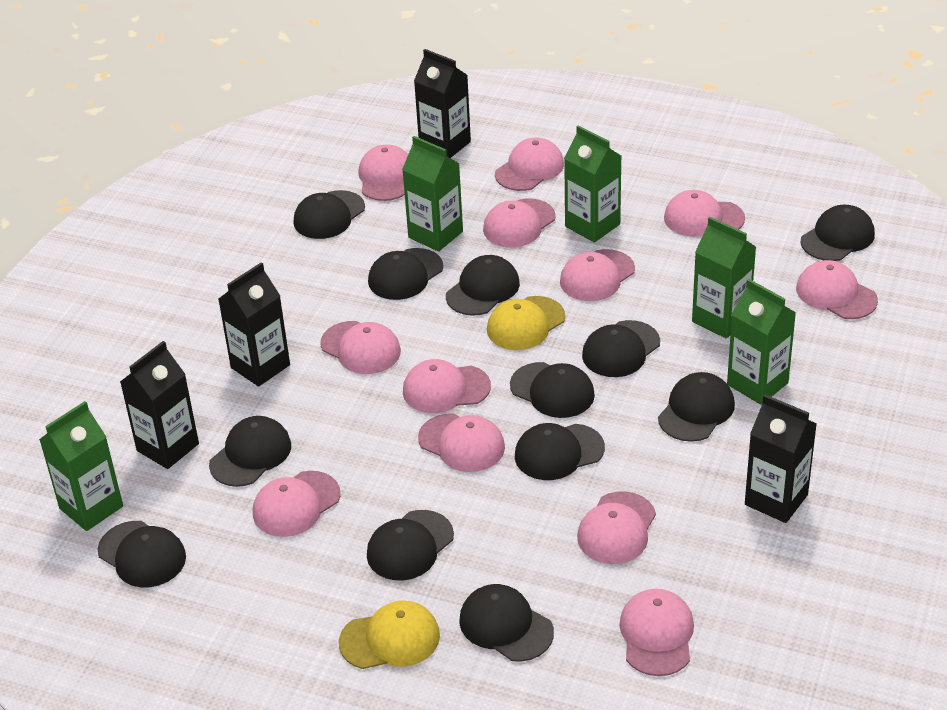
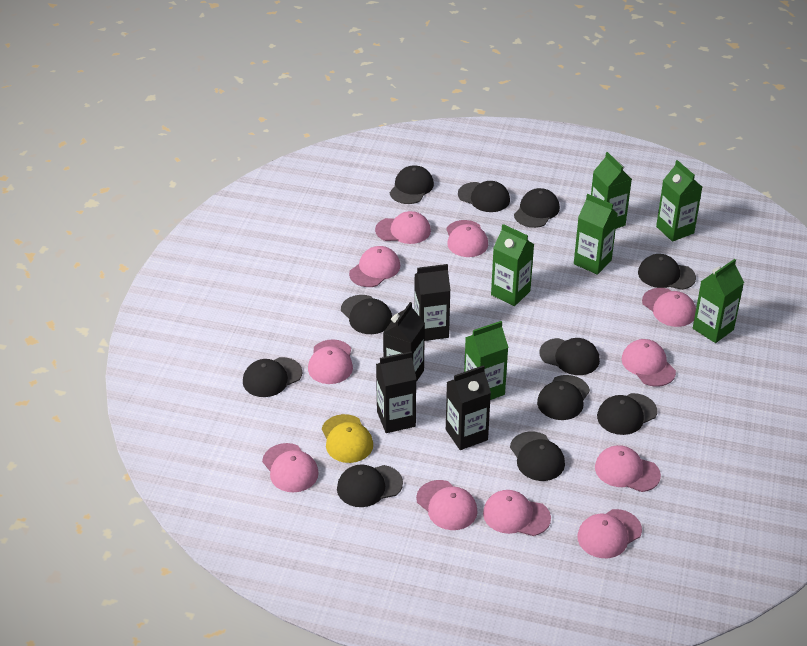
black cap: [97,521,186,587] [209,416,291,487] [294,190,365,239] [367,510,454,580] [368,248,443,300] [446,255,520,316] [459,584,554,662] [510,362,595,418] [515,423,605,480] [582,320,660,377] [658,372,735,442] [800,205,875,261] = 12 -> [243,357,302,397] [337,464,403,507] [341,295,392,334] [390,165,434,204] [458,181,510,212] [510,432,565,481] [514,188,560,228] [537,375,590,420] [539,338,600,375] [597,393,657,435] [638,254,696,290] = 11
green carton: [39,401,123,531] [402,136,463,252] [564,125,621,243] [692,217,756,338] [727,279,796,405] = 5 -> [464,321,509,400] [491,224,534,306] [574,194,618,275] [591,152,632,229] [656,160,702,242] [693,259,744,343] = 6
pink cap: [253,471,340,537] [320,321,401,374] [358,145,408,201] [403,359,491,413] [418,413,505,472] [483,199,556,247] [495,138,564,191] [560,249,635,301] [577,491,656,564] [619,589,694,676] [664,190,745,237] [796,260,878,319] = 12 -> [262,443,319,492] [308,339,353,384] [349,246,400,287] [375,211,431,244] [416,480,478,530] [446,220,488,257] [483,490,551,536] [577,509,642,558] [595,445,661,492] [622,339,676,387] [642,288,696,327] = 11
yellow cap: [339,600,440,669] [487,296,565,350] = 2 -> [322,414,373,463] = 1

